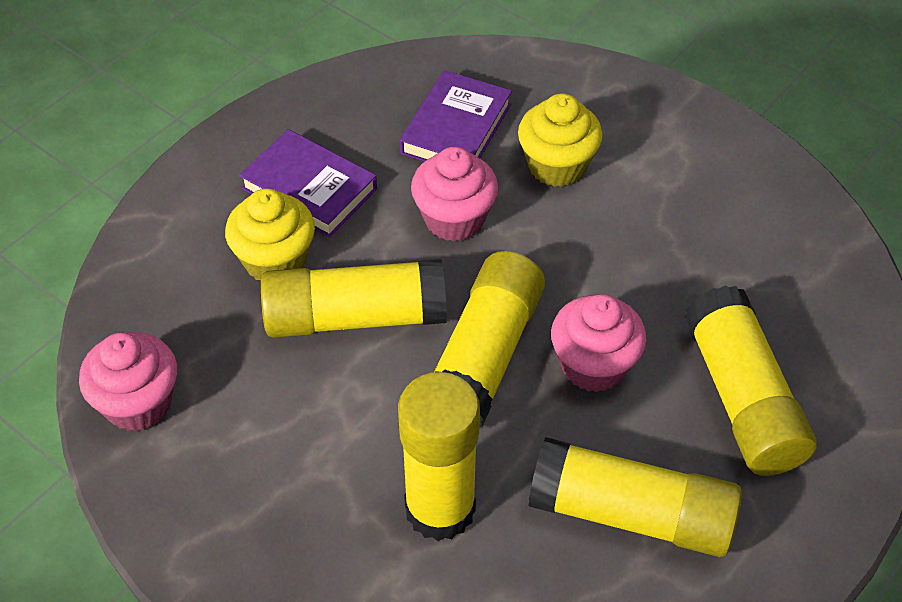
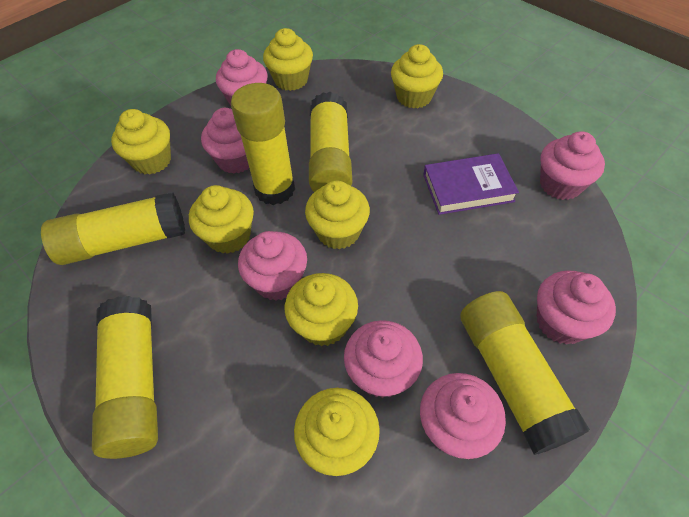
pink cupcake: [79,332,177,431] [411,147,498,241] [551,294,646,392] = 3 -> [201,108,249,174] [216,49,267,106] [238,231,307,301] [344,320,423,398] [420,373,506,459] [537,270,616,345] [540,131,605,200] = 7
purple book: [239,129,377,237] [400,70,512,162] = 2 -> [423,153,519,215] = 1
yellow cupcake: [225,188,315,280] [518,93,602,187] = 2 -> [111,109,171,175] [189,185,254,254] [263,28,313,91] [285,273,358,346] [294,388,380,476] [305,181,370,249] [391,44,443,108] = 7

